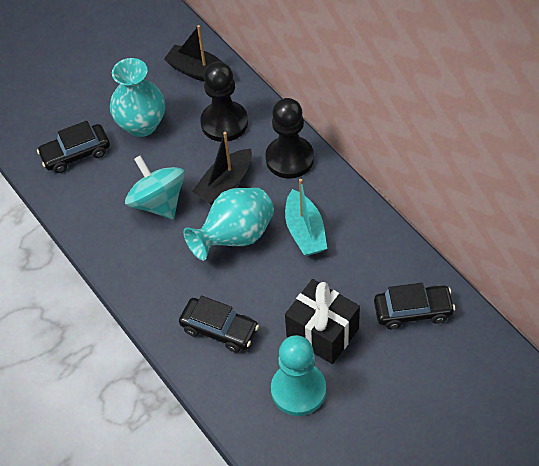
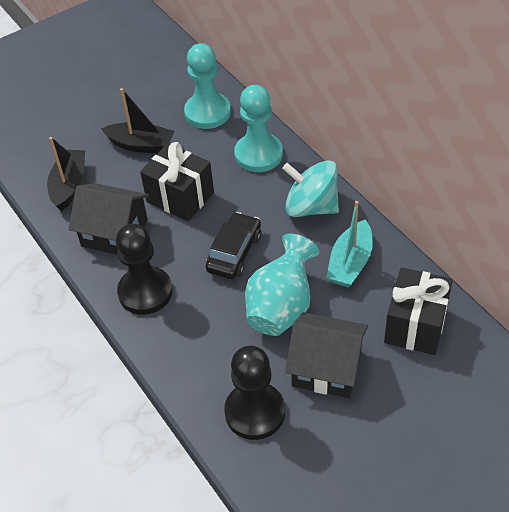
black car: [37,121,110,173] [179,296,259,353] [374,283,455,329] = 3 -> [206,212,261,279] = 1
black gift: [285,279,360,364] = 1 -> [140,142,214,221] [384,267,453,355] = 2
black house: none = 0 -> [69,183,149,255] [285,312,368,398] = 2
turquoise pawn: [271,335,326,416] = 1 -> [184,43,231,129] [234,85,283,172] = 2
turquoise vase: [110,58,165,137] [183,188,274,261] = 2 -> [245,234,319,336] = 1

